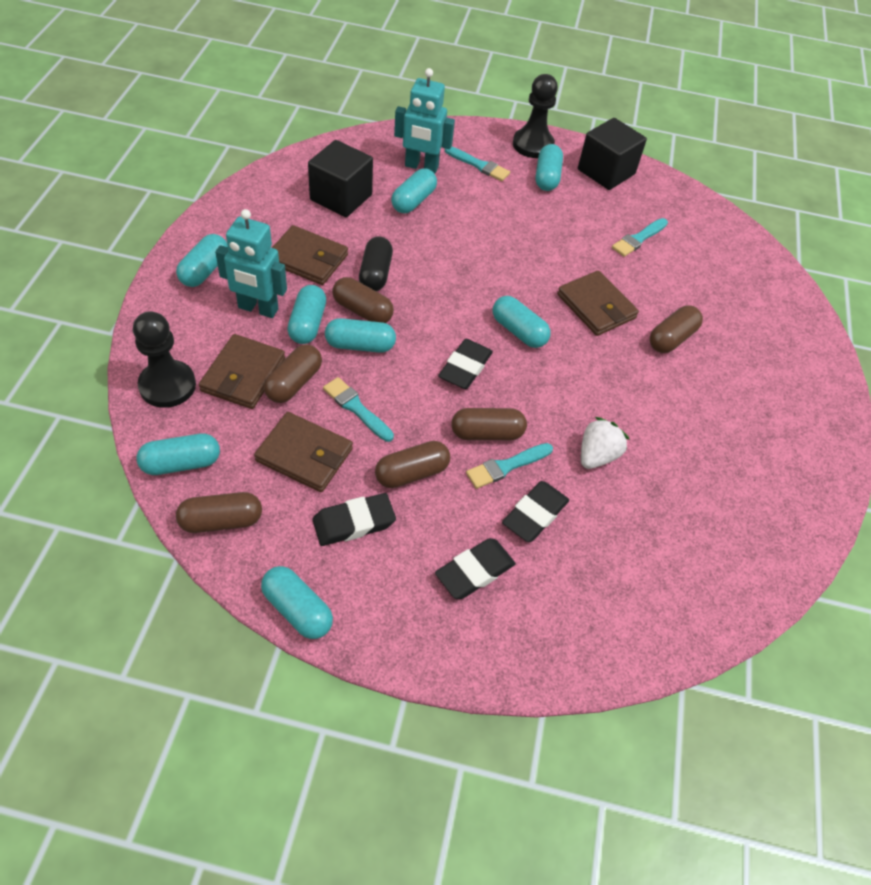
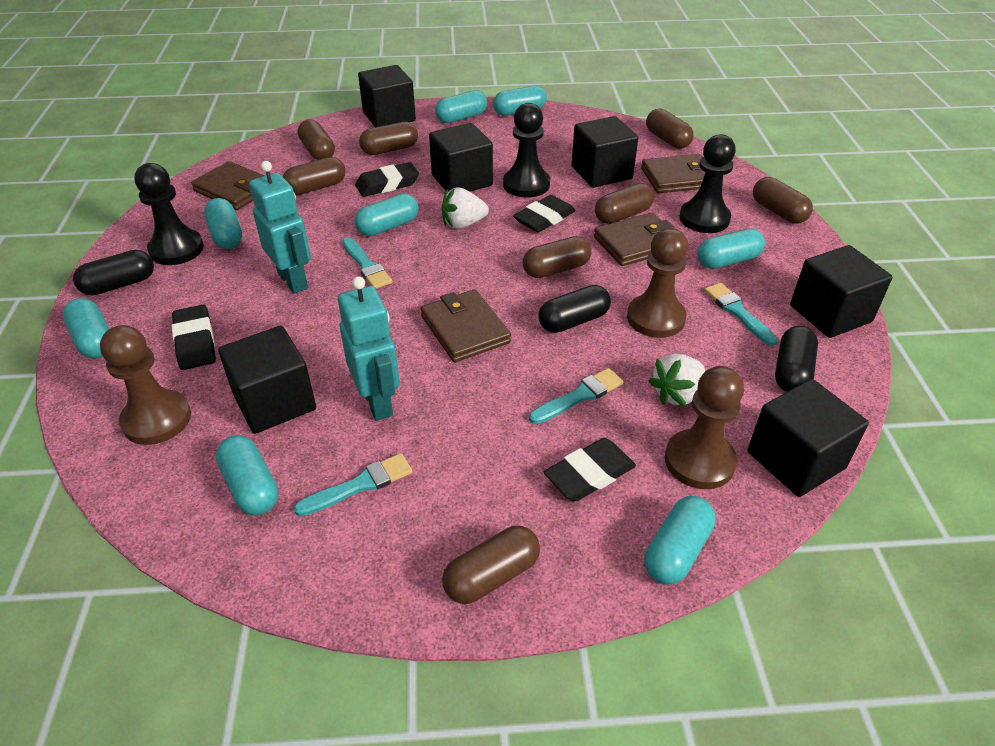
black capsule: [359,237,393,291] = 1 -> [73,250,154,296] [538,285,611,333] [775,326,818,392] = 3
black cube: [308,140,373,217] [578,118,647,190] = 2 -> [218,326,316,434] [358,65,416,127] [429,123,493,192] [572,116,638,188] [748,379,869,497] [790,245,892,338] = 6
black pawn: [133,311,196,408] [513,74,558,158] = 2 -> [134,163,204,265] [503,103,550,198] [679,134,736,233] = 3
brown capsule: [176,492,262,533] [264,344,322,403] [332,277,394,323] [375,441,450,488] [451,408,527,440] [650,305,703,353] = 6 -> [283,157,345,195] [298,119,335,160] [359,122,418,155] [442,526,540,604] [523,236,591,278] [595,183,654,224] [646,108,694,149] [753,177,813,224] = 8
brown pawn: none = 0 -> [100,325,191,445] [627,228,688,338] [665,366,744,489] = 3
white strawberry: [581,417,630,469] = 1 -> [441,187,489,229] [649,354,705,407] = 2

